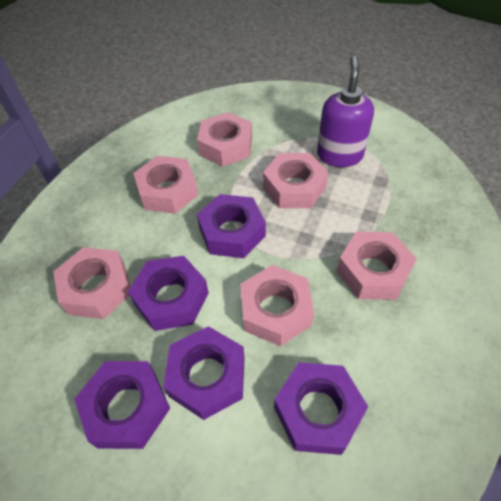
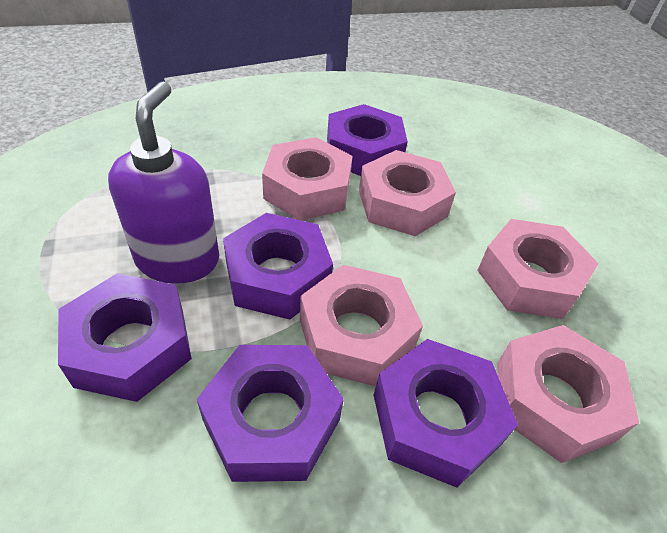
pink nut: [53,247,131,319] [134,156,198,214] [197,112,252,167] [240,265,314,346] [263,153,328,208] [337,232,417,300] = 6 -> [262,137,353,220] [300,265,423,386] [359,150,456,236] [477,219,599,319] [497,325,639,463] = 5

